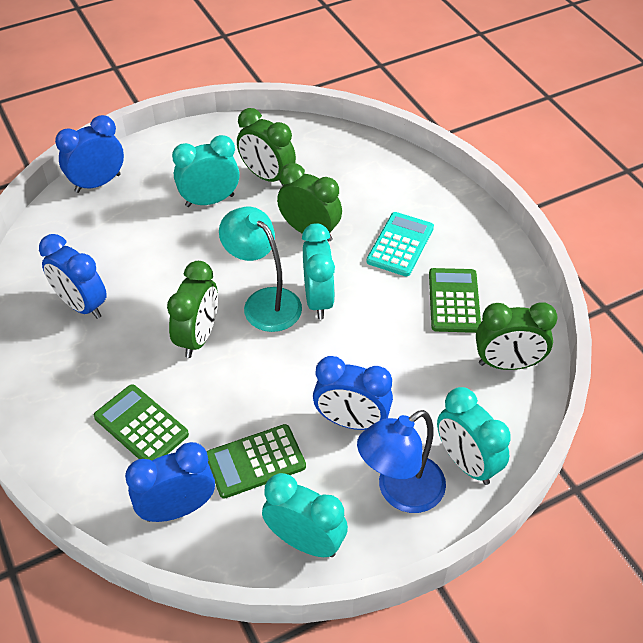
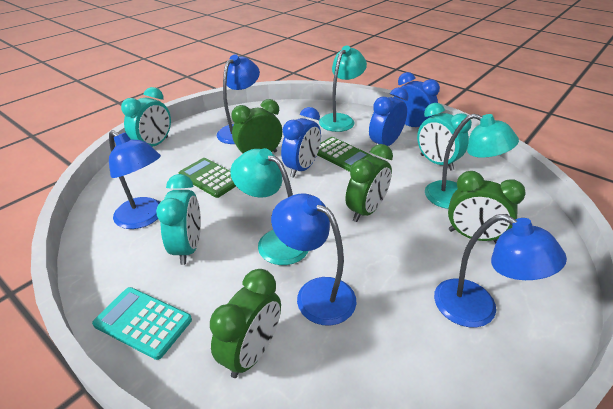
blue clock: [39,234,107,319] [55,115,124,193] [125,442,215,522] [313,356,393,430] = 4 -> [281,107,321,178] [369,87,408,146] [394,72,440,127] = 3
blue lamp: [357,410,446,513] = 1 -> [109,130,161,229] [217,55,260,144] [271,193,356,326] [434,214,567,328] = 4
green calculator: [94,384,189,461] [207,424,306,499] [429,268,481,333] = 3 -> [179,158,236,198] [317,137,372,172] = 2
turquoise clock: [172,135,240,207] [262,473,348,557] [302,223,335,320] [437,387,511,485] = 4 -> [121,87,171,147] [156,174,201,265] [417,103,472,171] = 3
turquoise lamp: [219,207,302,332] = 1 -> [230,148,309,265] [319,46,367,132] [425,114,519,209] = 3

